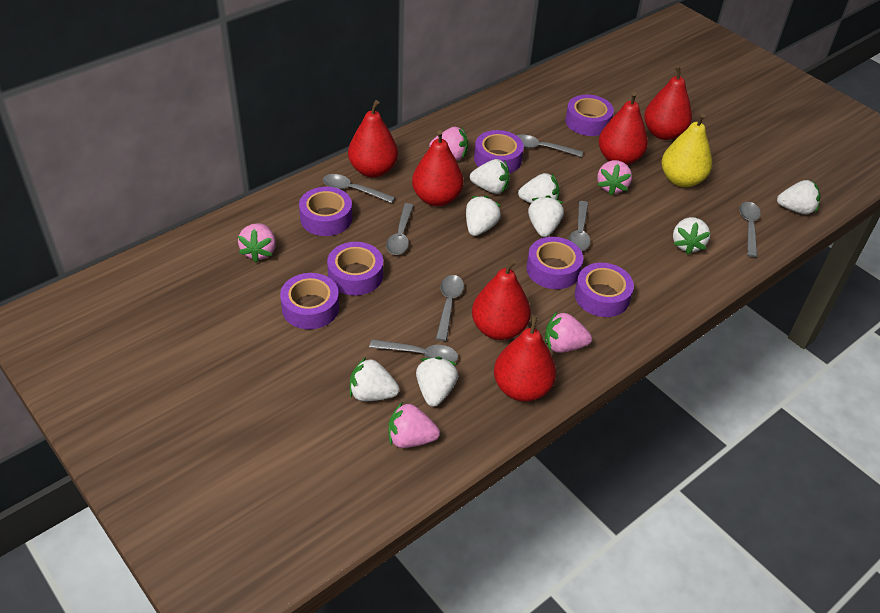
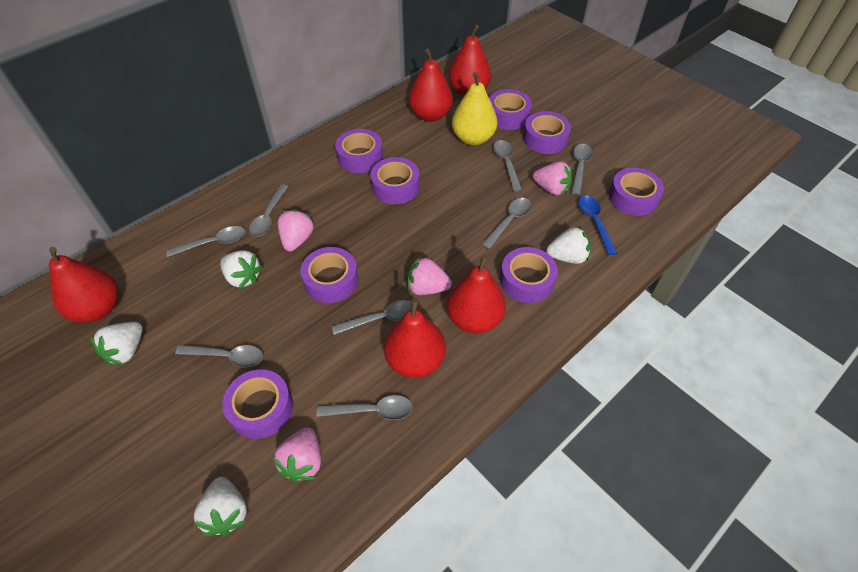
blue spoon: none = 0 -> [578,196,617,255] = 1
grey spoon: [323,174,395,203] [369,339,458,362] [386,203,414,255] [436,275,464,341] [516,134,583,157] [568,201,590,251] [739,202,761,257] = 7 -> [166,226,246,257] [175,345,263,367] [249,184,288,237] [316,395,413,420] [332,300,417,335] [481,198,532,249] [493,140,522,192] [571,144,593,195] = 8
pink strawberry: [238,223,276,263] [388,402,440,448] [429,127,468,160] [545,312,592,353] [597,160,632,195] = 5 -> [273,427,321,482] [278,209,315,251] [407,255,452,295] [533,161,572,195] = 4
purple tape: [280,273,339,329] [299,187,352,236] [327,242,383,296] [474,130,524,173] [527,237,583,289] [565,95,614,136] [575,263,634,317] = 7 -> [222,370,293,439] [300,247,358,303] [335,129,383,173] [370,157,420,204] [489,89,532,130] [500,247,558,303] [523,111,571,154] [609,168,664,216] = 8
red pear: [348,100,398,177] [412,130,463,206] [472,259,531,340] [494,315,556,402] [599,92,648,165] [644,65,692,140] = 6 -> [49,247,118,323] [384,299,446,378] [409,48,453,122] [447,255,506,334] [449,25,491,96] = 5
white strawberry: [350,357,400,401] [416,357,458,407] [466,195,501,236] [470,159,510,194] [518,173,560,203] [528,195,564,237] [673,217,710,255] [777,180,820,215] = 8 -> [90,322,143,365] [193,477,247,536] [220,250,263,289] [546,226,591,264] = 4

